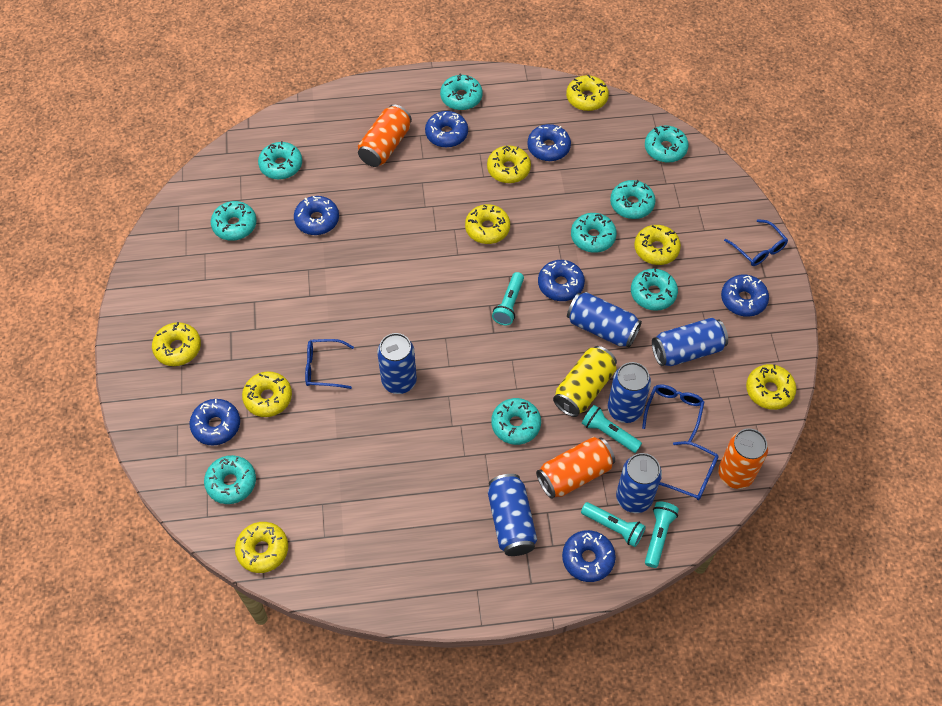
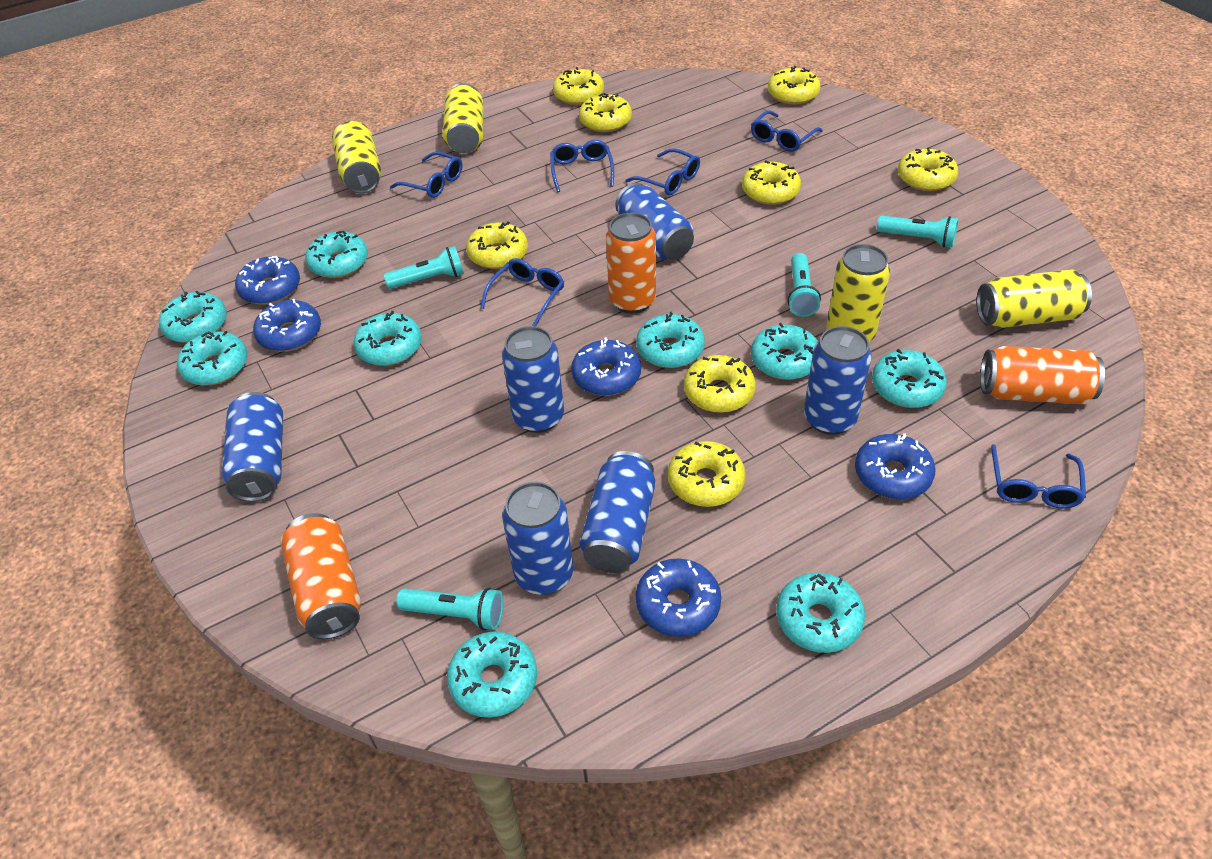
blue donut: [190,399,240,446] [294,196,339,235] [425,111,468,148] [527,124,571,161] [538,260,585,301] [562,530,616,582] [721,274,769,317] = 7 -> [235,256,300,305] [253,299,321,352] [571,338,641,396] [636,559,721,637] [855,433,936,499] = 5
blue glasses: [305,339,354,389] [642,384,704,442] [659,441,719,500] [724,219,788,266] = 4 -> [390,151,462,198] [480,258,564,326] [550,140,614,192] [625,148,700,195] [751,110,823,152] [991,444,1086,509] = 6
yellow can: [553,346,617,417] = 1 -> [332,121,381,194] [443,83,484,153] [826,244,890,342] [976,270,1092,328] = 4

